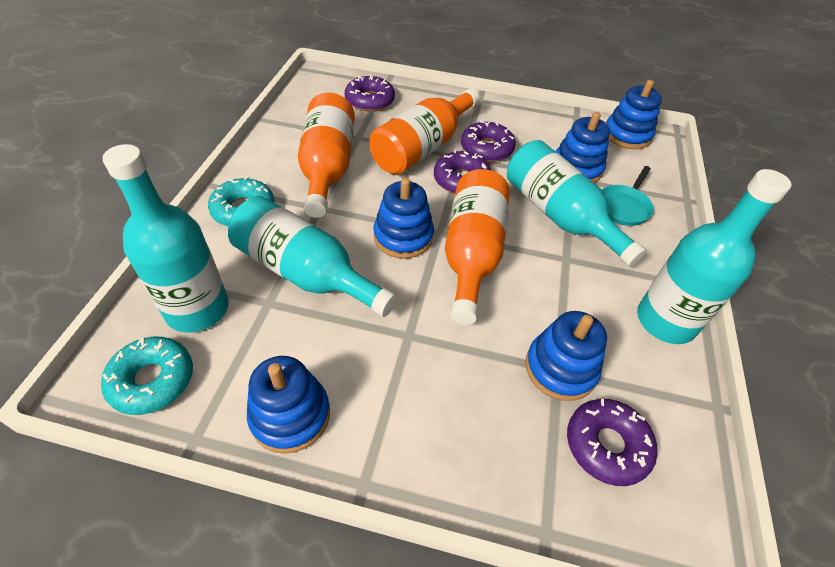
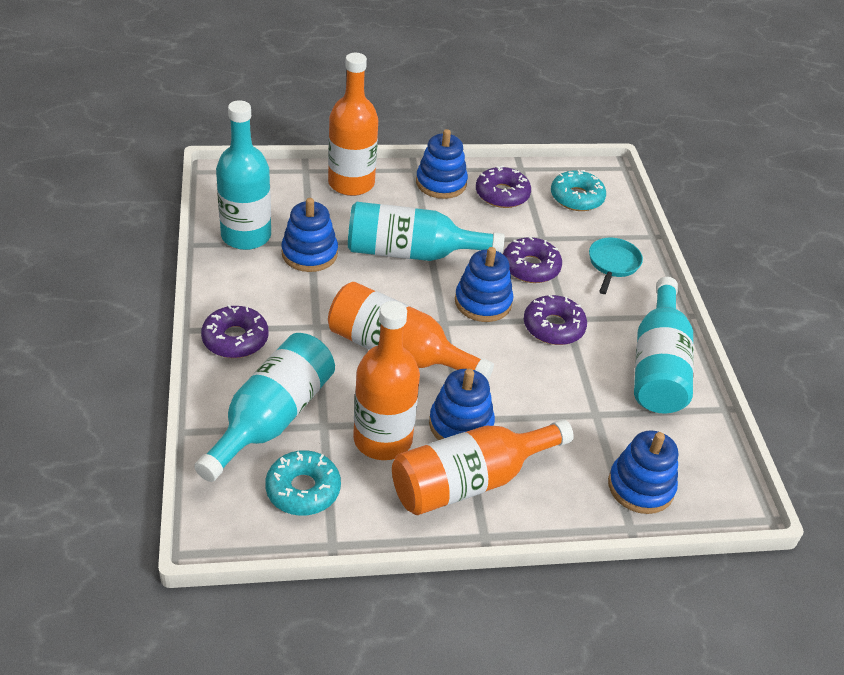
orange bottle: [298,93,355,218] [370,88,480,175] [445,169,510,325] = 3 -> [328,53,378,196] [328,282,494,380] [353,301,420,460] [392,419,574,515] = 4

